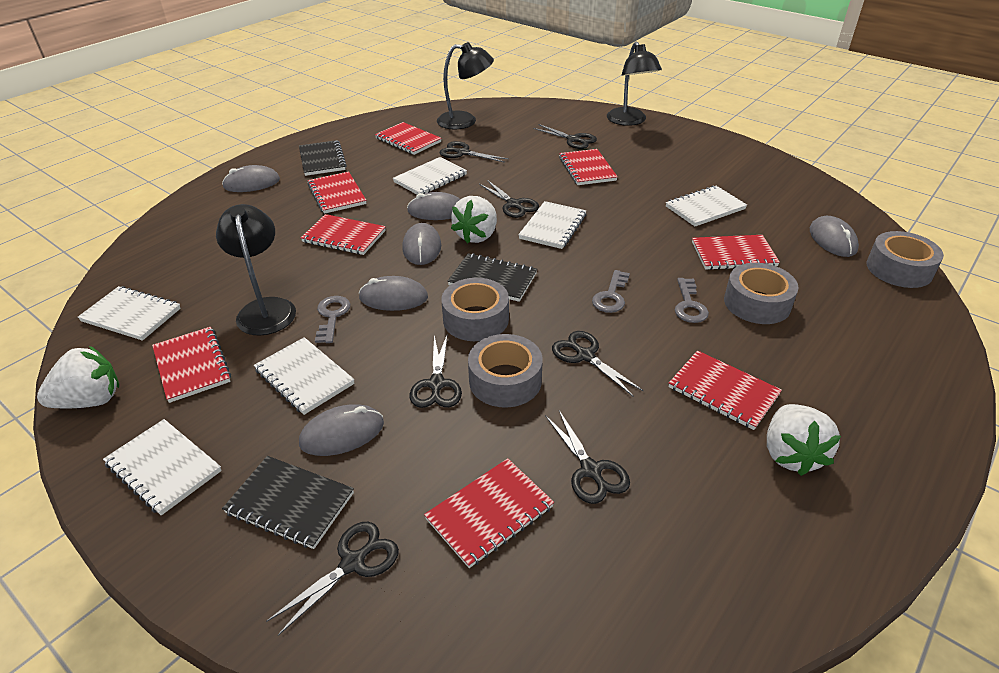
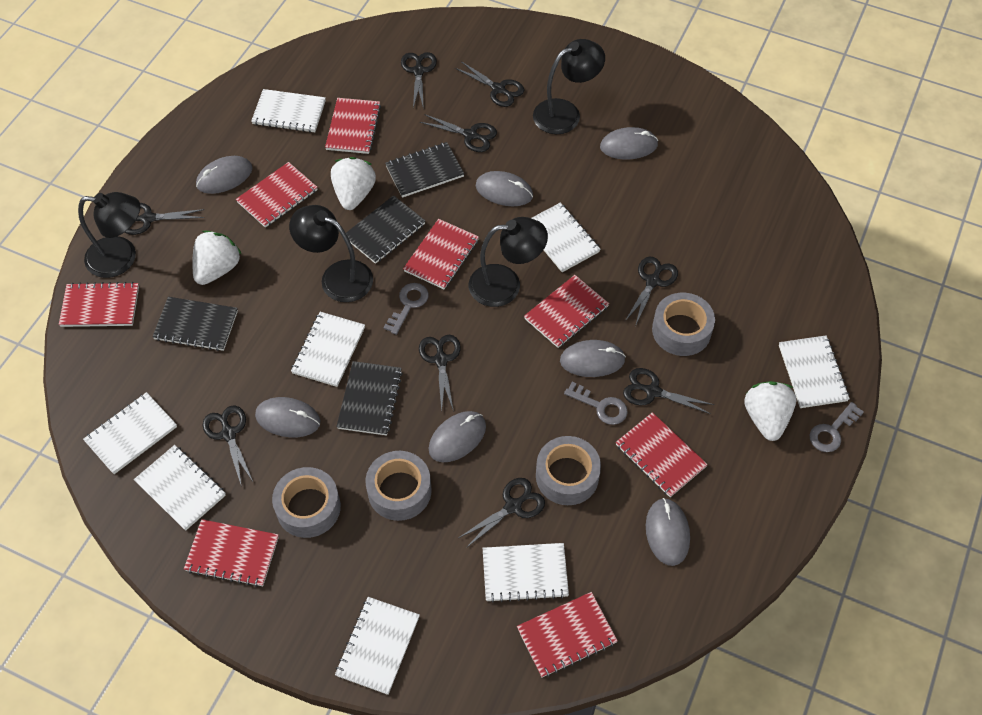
black lamp: [216,204,296,336] [437,42,494,130] [607,42,662,126] = 3 -> [78,192,140,278] [289,205,373,302] [469,217,548,307] [533,39,605,134] = 4
black notebook: [222,456,354,549] [299,140,347,176] [448,253,537,302] = 3 -> [152,297,238,351] [336,361,403,436] [346,195,425,264] [385,142,464,198] = 4
black scissors: [266,522,399,636] [410,335,462,408] [440,141,509,163] [479,180,539,218] [533,124,597,149] [545,410,630,504] [552,331,644,397] = 7 -> [125,203,205,235] [203,406,253,487] [401,52,437,109] [419,335,461,412] [420,114,497,152] [455,61,524,107] [459,478,545,548] [623,368,714,414] [625,257,678,324] = 9
grey mouse: [222,165,280,192] [299,405,384,456] [359,276,428,311] [402,223,441,265] [407,192,460,220] [810,216,859,257] = 6 -> [196,156,253,194] [255,397,321,437] [428,411,486,463] [476,171,533,206] [560,340,626,377] [600,127,658,160] [646,498,690,566] = 7
white notebook: [78,286,181,341] [103,419,222,515] [254,337,355,415] [393,157,467,194] [518,201,586,249] [666,185,747,226] = 6 -> [83,392,177,474] [134,445,226,531] [251,89,326,133] [291,312,365,387] [335,597,420,695] [483,543,569,603] [532,203,601,272] [779,335,850,408] = 8

